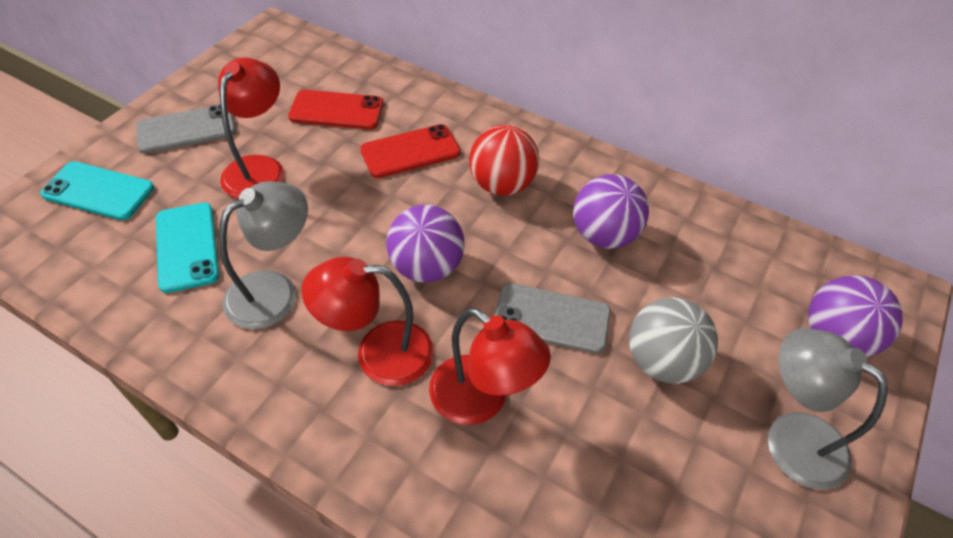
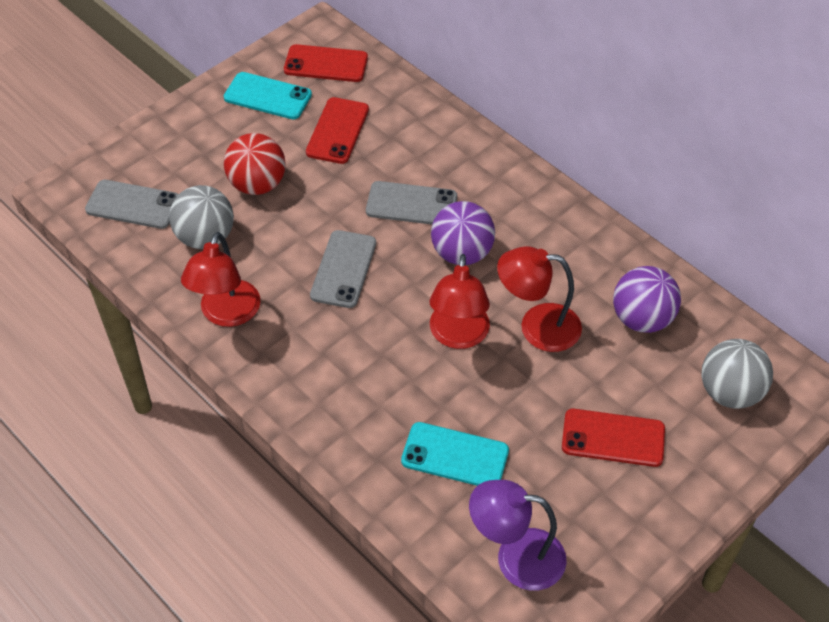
grey ball: [629,297,718,384] = 1 -> [169,185,234,249] [701,339,773,409] = 2
grey lamp: [219,181,308,329] [768,328,888,490] = 2 -> none = 0
grey phone: [136,104,236,154] [494,283,611,354] = 2 -> [85,180,179,229] [310,230,376,308] [366,181,457,225] = 3
purple ball: [386,204,465,283] [573,174,649,249] [808,275,903,357] = 3 -> [431,201,495,265] [613,266,681,333] = 2
purple lamp: none = 0 -> [469,480,567,591] = 1
red phone: [288,90,384,129] [360,124,461,178] = 2 -> [284,44,368,82] [306,97,369,164] [562,409,665,467] = 3

